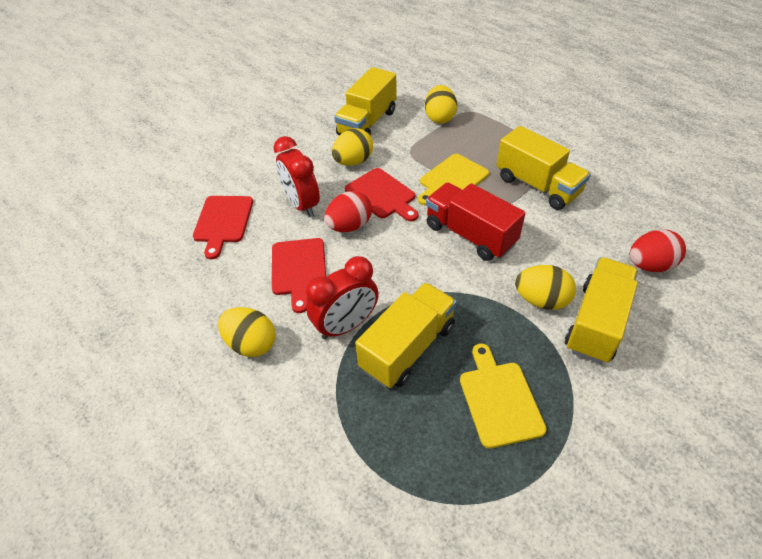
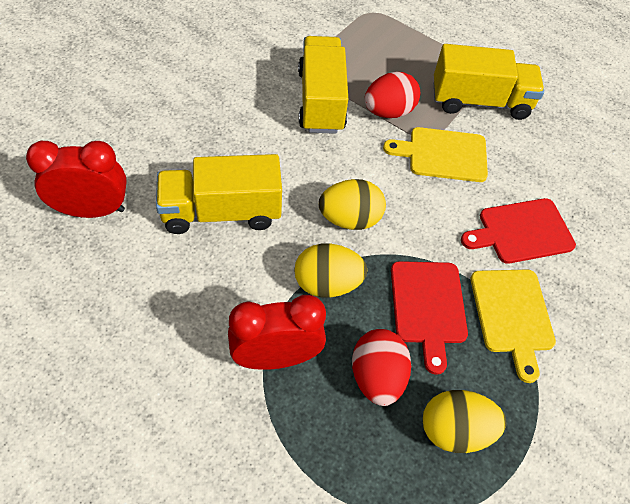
red cutting board: [193,196,253,259] [272,238,326,313] [345,168,418,221] = 3 -> [391,261,468,375] [461,198,576,264] = 2
red truck: [426,182,525,261] = 1 -> none = 0
yellow egg: [218,307,276,357] [332,128,373,166] [425,85,457,124] [515,265,576,310] = 4 -> [294,244,367,297] [319,179,386,230] [423,390,506,453] = 3
yellow truck: [334,67,397,136] [355,283,457,388] [497,126,591,210] [565,257,638,364] = 4 -> [156,154,282,234] [298,36,348,134] [434,44,544,120] = 3

